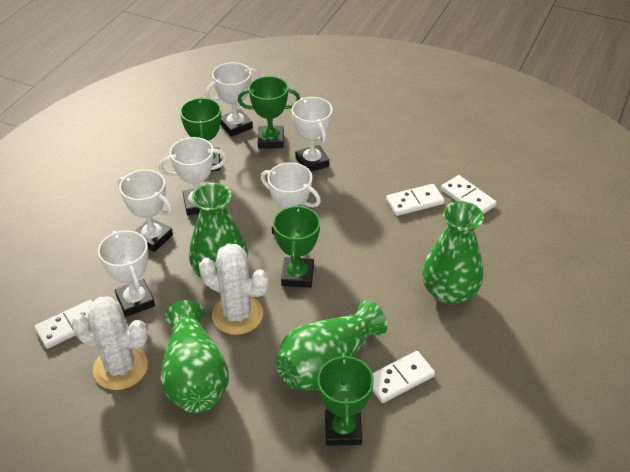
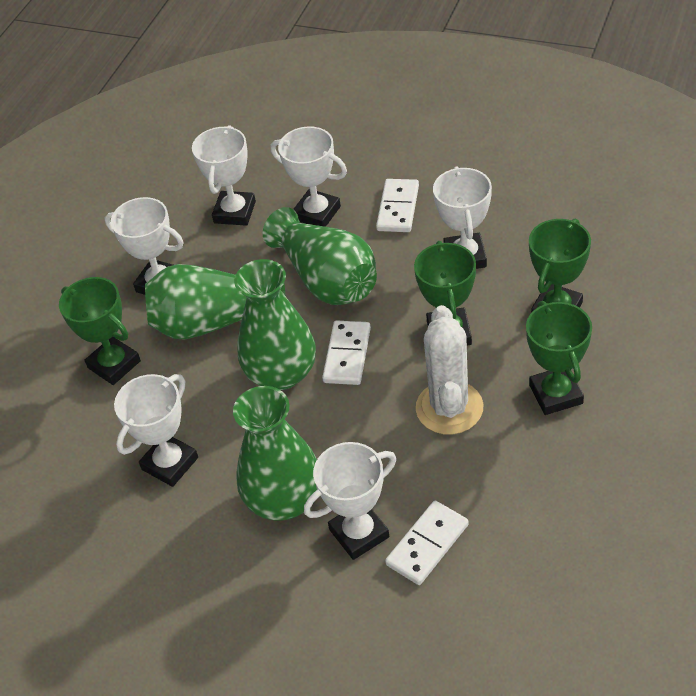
white cactus: [71,296,148,390] [199,244,269,335] = 2 -> [416,305,483,435] = 1
white domino: [35,300,93,349] [372,351,435,403] [386,184,444,216] [441,175,497,214] = 4 -> [322,320,371,385] [376,179,419,232] [385,501,469,585] = 3

